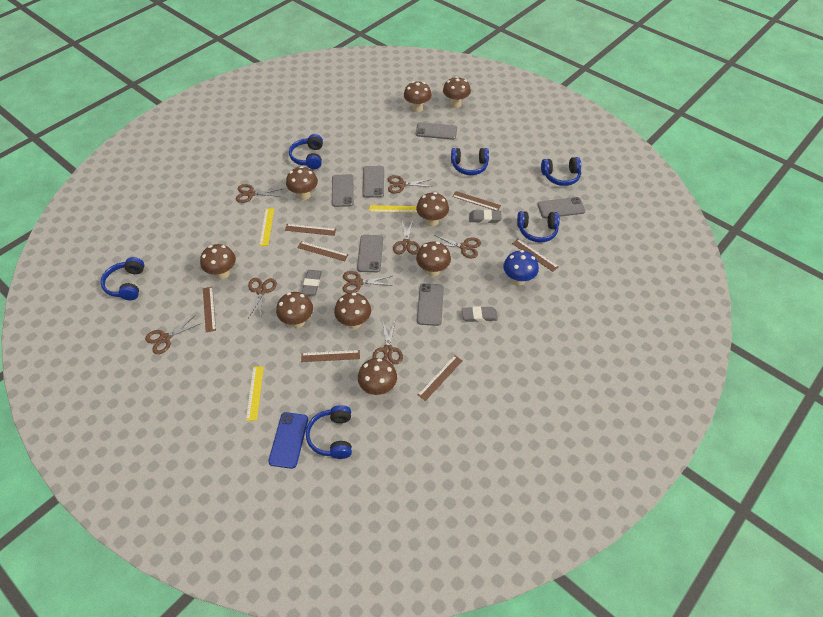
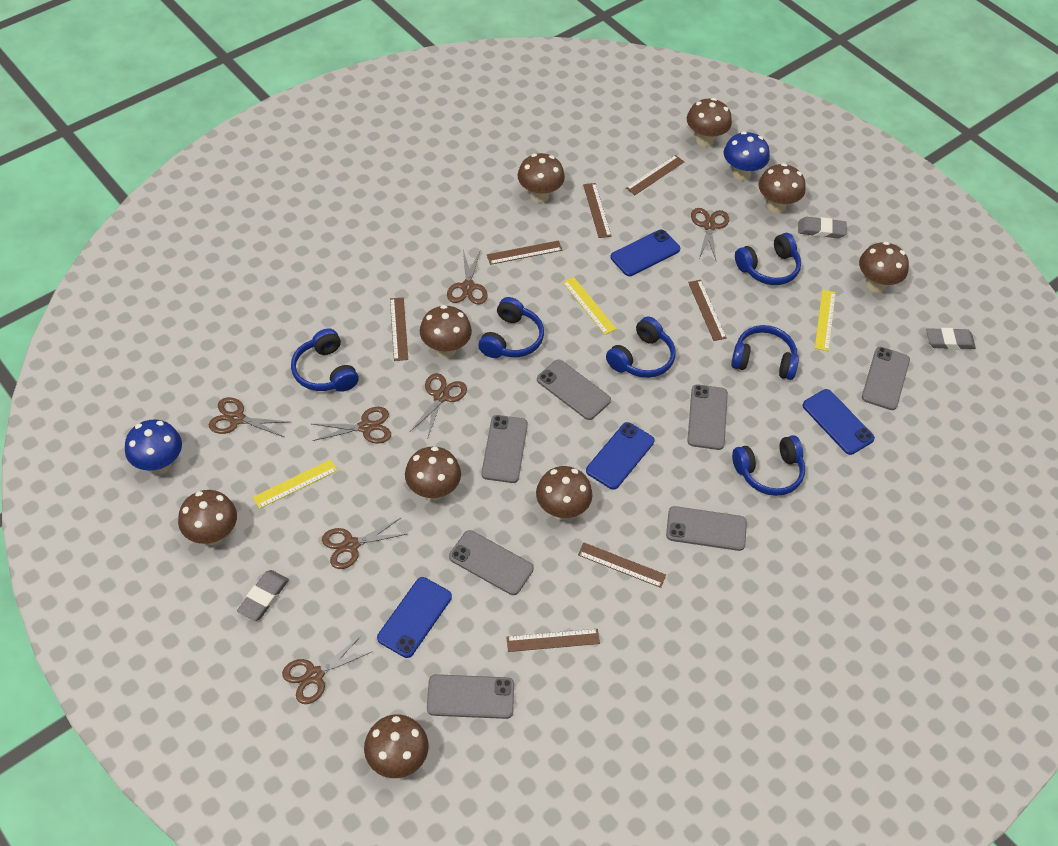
blue mushroom: [503,250,539,286] = 1 -> [125,419,182,474] [724,131,770,181] = 2
blue phone: [268,412,308,469] = 1 -> [377,577,452,658] [586,422,654,490] [610,229,680,276] [802,389,875,455] = 4
brown scissors: [145,316,201,354] [236,184,282,203] [248,278,277,318] [343,271,393,293] [372,319,403,364] [388,175,432,193] [393,220,420,255] [435,235,481,258] = 8 -> [209,397,289,437] [282,635,373,704] [312,407,391,444] [322,518,407,569] [410,373,467,439] [447,249,488,304] [691,208,729,260] = 7
grey phone: [332,174,354,207] [357,235,383,272] [362,166,384,198] [416,122,457,140] [417,283,444,326] [538,197,585,218] = 6 -> [427,674,514,719] [449,530,534,595] [481,415,528,483] [537,360,611,420] [666,506,747,551] [687,384,728,450] [862,347,910,410] = 7

